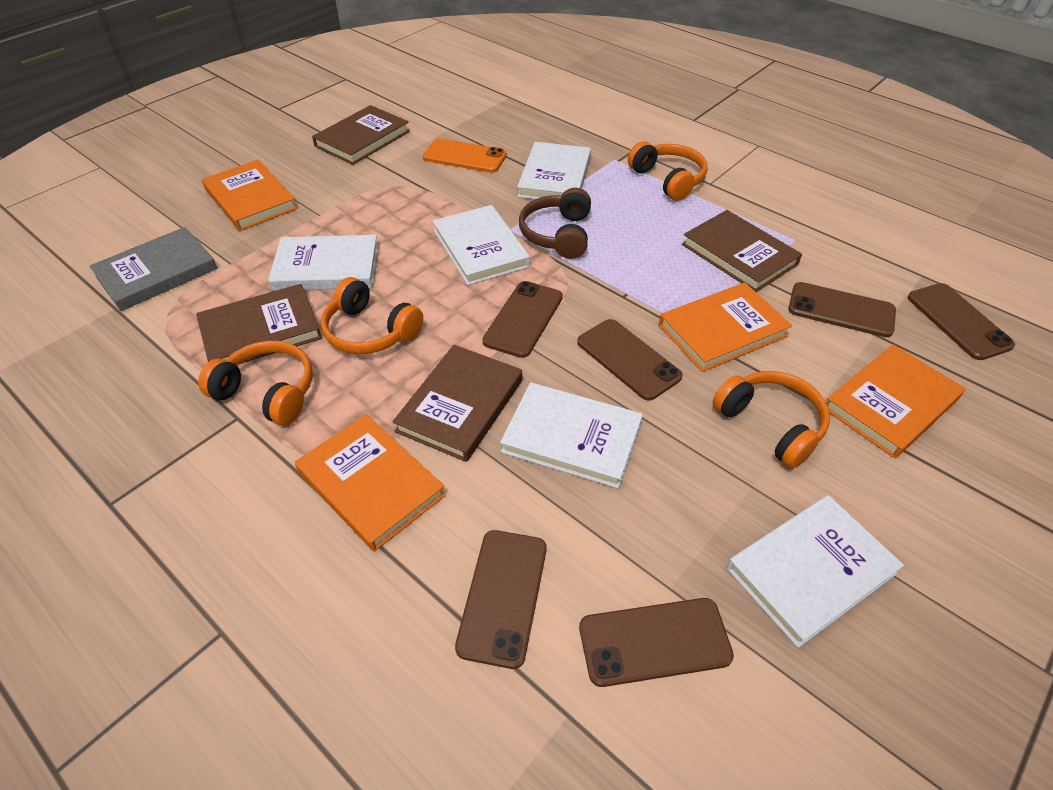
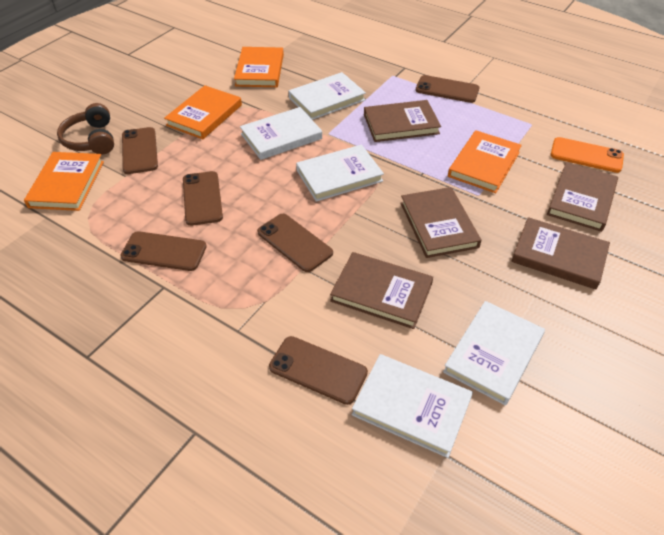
brown book: [196,284,322,364] [312,105,410,165] [392,345,522,462] [682,210,802,292] = 4 -> [330,252,433,329] [364,100,441,142] [400,187,481,258] [511,217,610,289] [547,162,618,232] = 5
grey book: [90,227,217,311] = 1 -> none = 0
orange headphones: [198,341,313,425] [321,277,423,354] [628,141,708,201] [712,371,830,468] = 4 -> none = 0

